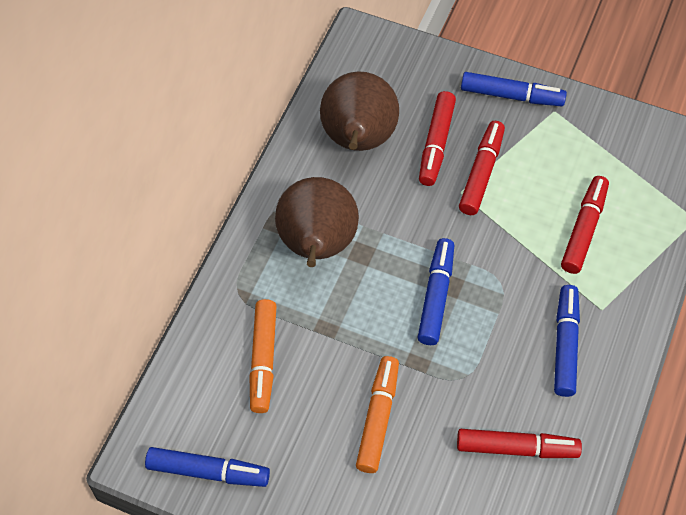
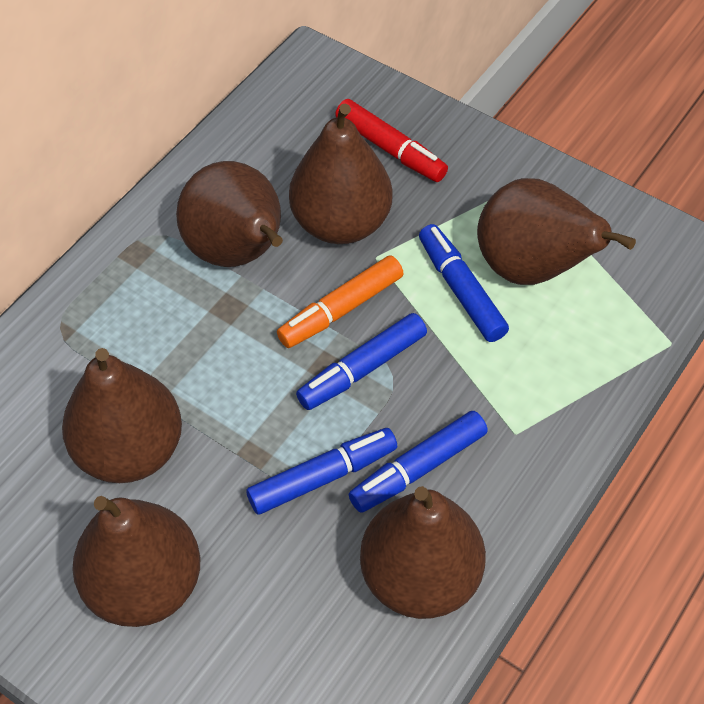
brown pear: [275,177,359,267] [320,71,399,151] = 2 -> [62,348,182,483] [72,496,200,627] [176,161,283,267] [289,104,393,244] [360,486,486,619] [477,178,636,285] = 6
orange marker: [249,299,277,413] [356,356,399,473] = 2 -> [277,255,404,348] = 1
red marker: [419,91,456,186] [457,429,582,458] [459,121,505,215] [561,176,609,274] = 4 -> [335,99,448,182] = 1

